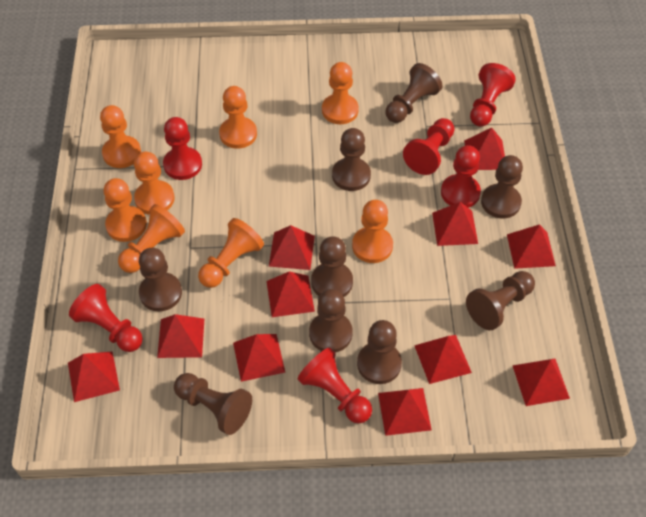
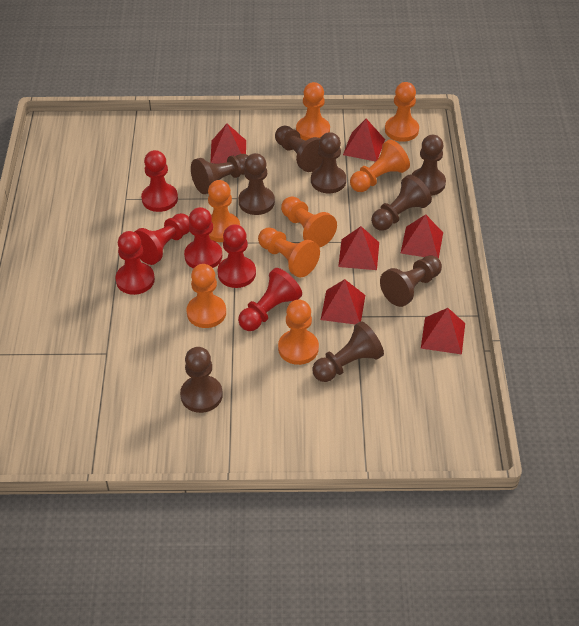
red pyramid: [68,352,120,402] [157,314,204,358] [233,334,285,382] [266,271,315,317] [269,225,315,270] [378,388,432,436] [414,335,472,384] [432,202,478,246] [464,127,505,170] [507,224,556,269] [513,359,570,406] = 11 -> [210,124,246,164] [321,279,365,325] [338,226,379,270] [343,119,385,161] [401,214,443,259] [421,308,465,354] = 6

